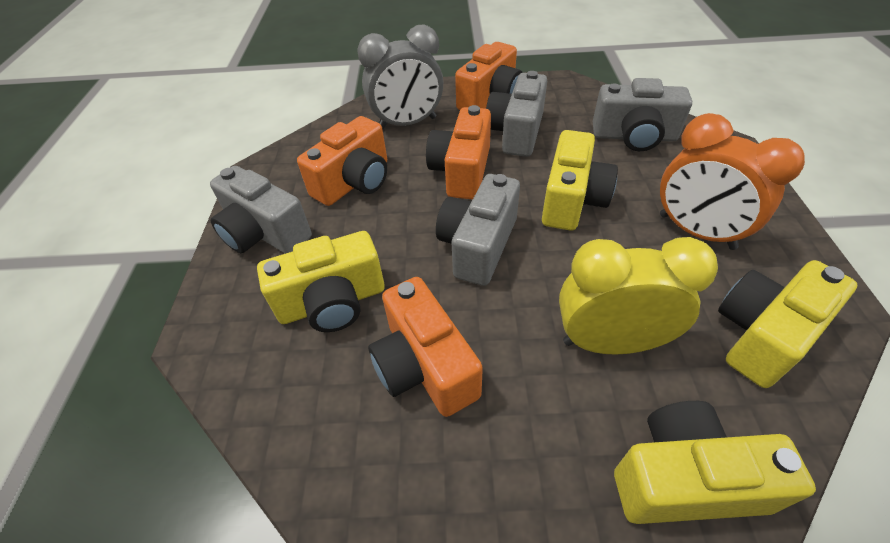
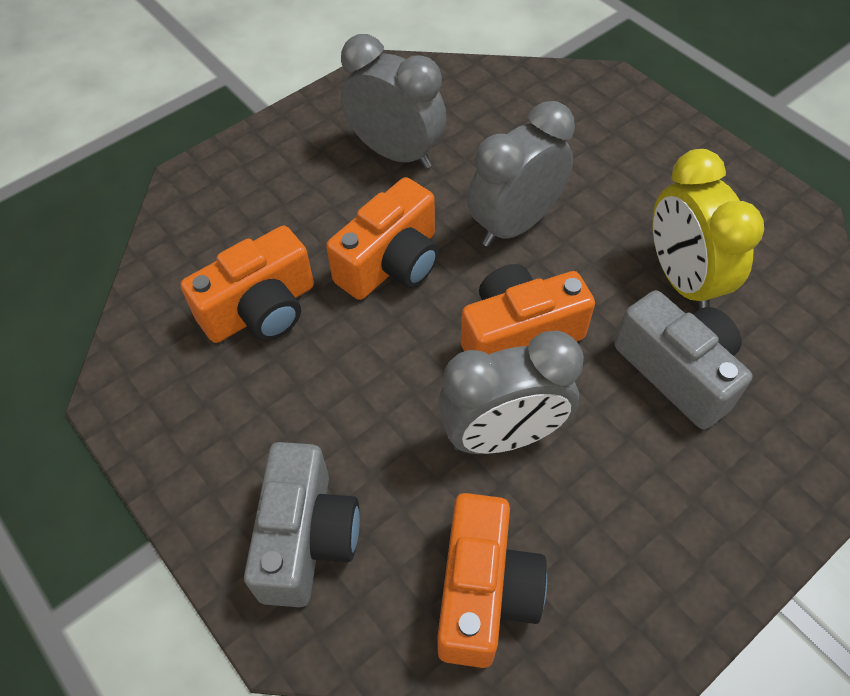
grey camera: [210,166,312,254] [436,174,520,286] [486,71,547,157] [593,78,692,151] = 4 -> [244,442,360,607] [614,290,753,430] = 2
grey clock: [357,24,443,129] = 1 -> [341,34,446,169] [438,331,584,454] [467,101,575,247] = 3
orange clock: [660,113,805,250] = 1 -> none = 0
yellow camera: [257,231,385,332] [542,130,618,231] [614,401,816,524] [718,260,857,388] = 4 -> none = 0

